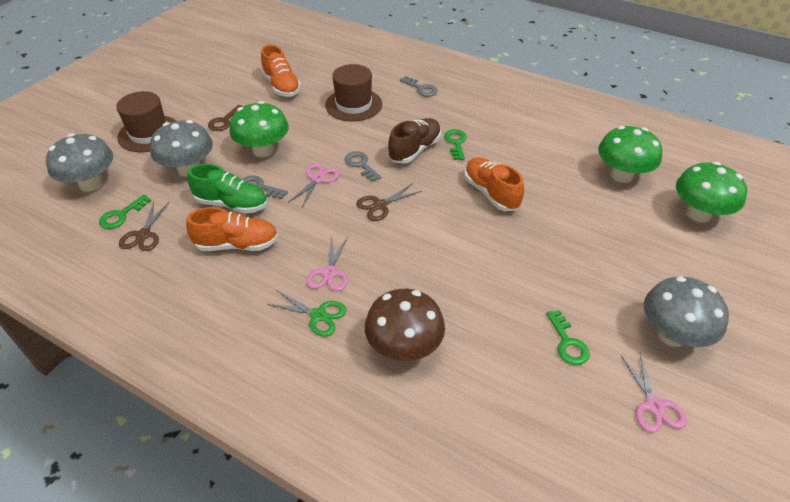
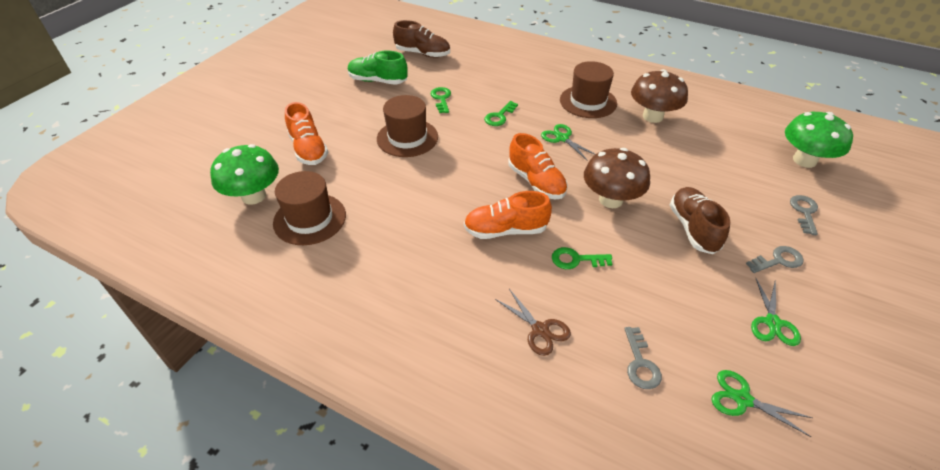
brown hat: [116,91,176,152] [325,64,382,122] = 2 -> [273,171,346,245] [377,95,438,157] [560,61,617,118] = 3
brown key: [208,105,242,131] = 1 -> none = 0
brown mushroom: [365,289,445,361] = 1 -> [584,148,650,208] [631,69,688,123] = 2
brown scissors: [119,202,169,251] [356,183,422,221] = 2 -> [495,289,571,356] = 1
brown shoe: [388,118,441,164] = 1 -> [393,20,450,58] [670,187,730,254] = 2
green mushroom: [229,101,289,157] [598,126,662,183] [676,162,747,223] = 3 -> [210,144,279,205] [785,112,853,168] = 2
green scissors: [267,291,346,337] = 1 -> [541,124,595,161] [711,370,812,437] [751,277,801,346] = 3
grey mushroom: [46,134,113,191] [150,120,213,177] [644,276,729,347] = 3 -> none = 0
pink scissors: [288,163,340,207] [306,235,348,291] [620,353,687,433] = 3 -> none = 0

